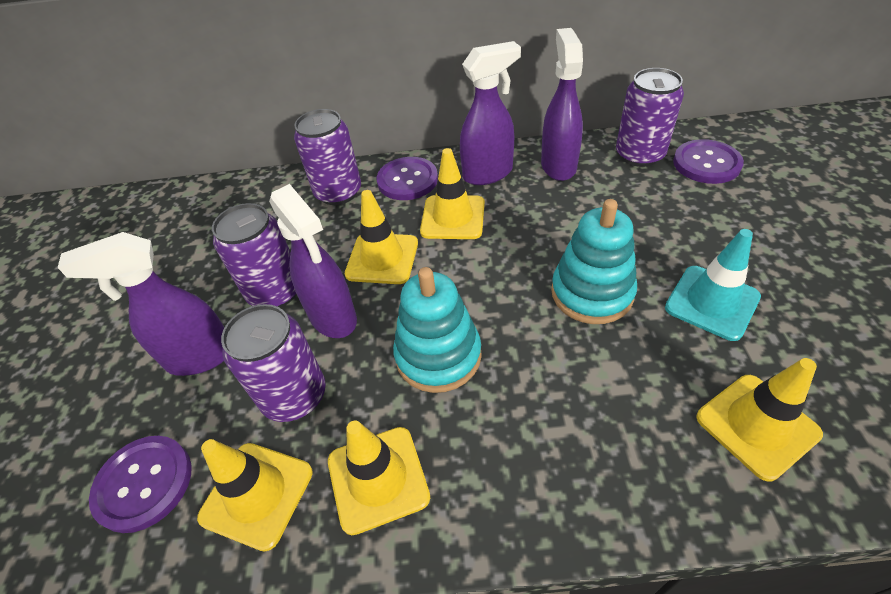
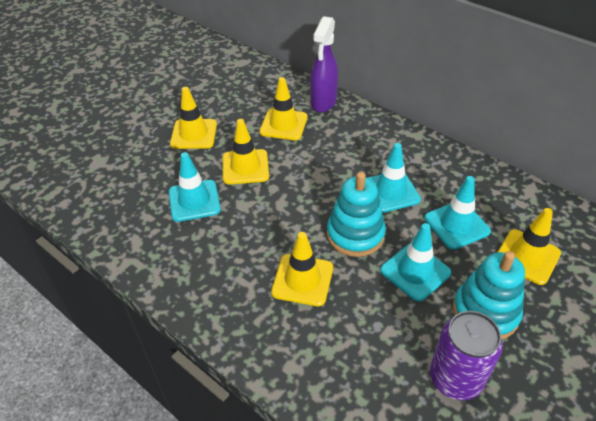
purple button: [89,436,192,533] [377,157,438,200] [673,139,744,184] = 3 -> none = 0
purple can: [212,203,296,308] [221,304,326,422] [294,109,361,205] [616,68,684,167] = 4 -> [430,311,503,400] = 1
purple spray bottle: [57,232,225,376] [269,184,357,338] [460,41,521,185] [541,28,583,181] = 4 -> [310,16,338,113] = 1
turquoise traffic cone: [665,229,761,341] = 1 -> [169,152,221,222] [368,143,421,213] [380,223,451,302] [424,176,491,250] = 4

